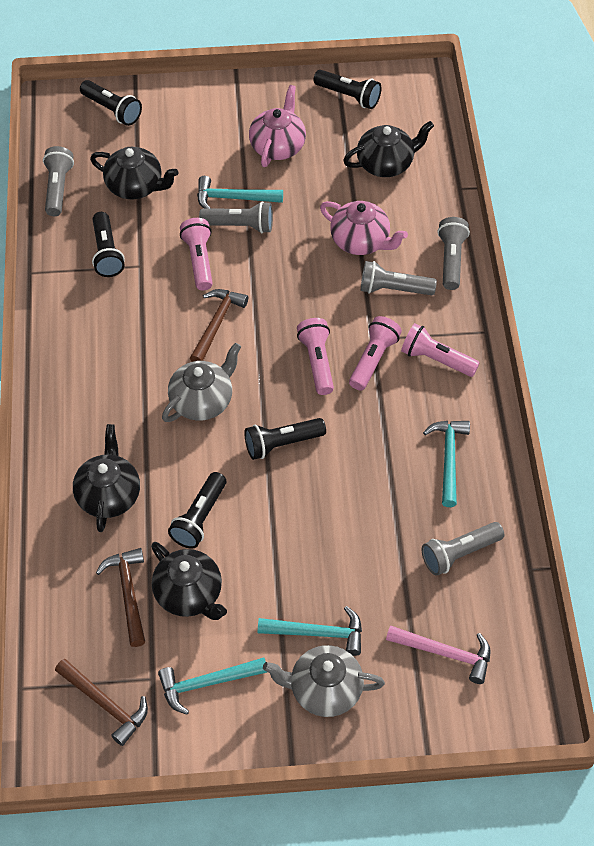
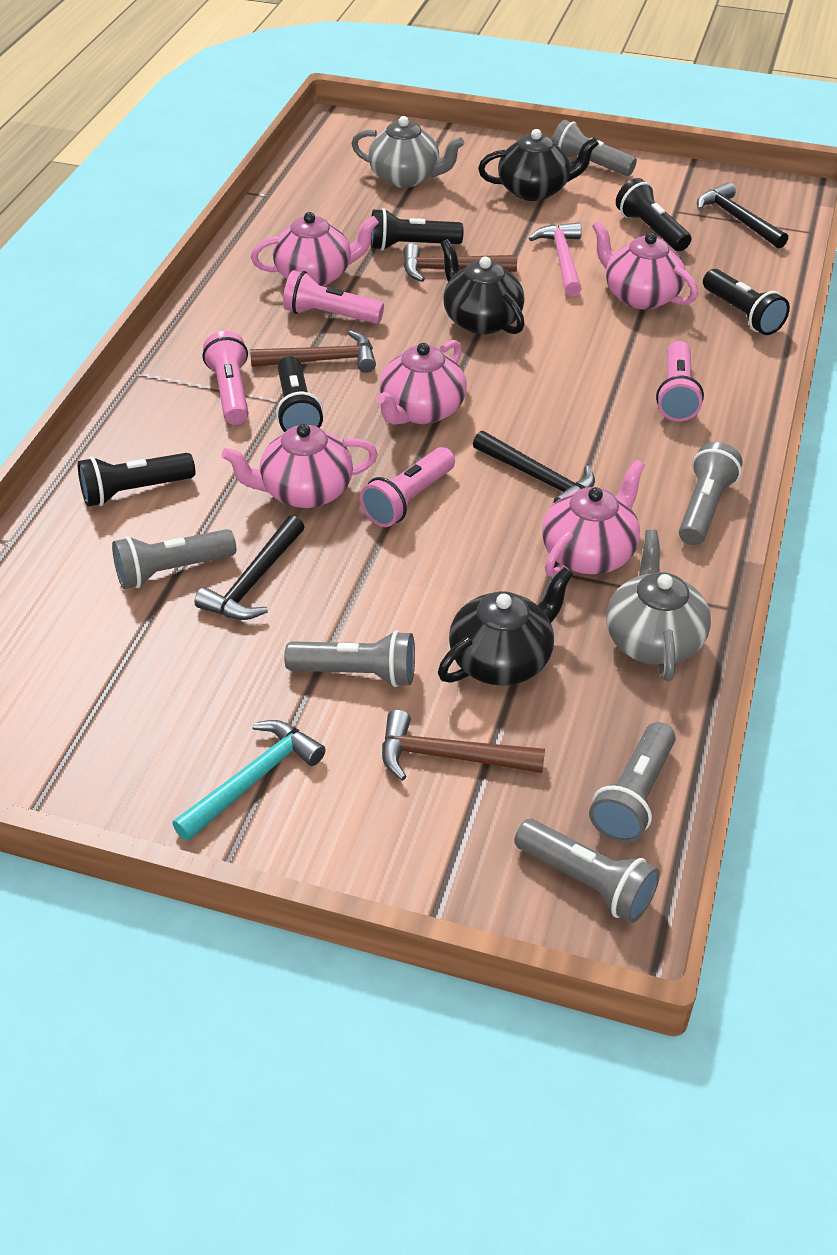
black hammer: none = 0 -> [194,515,304,620] [473,431,595,503] [697,182,788,248] = 3
black teapot: [73,424,140,532] [90,147,178,199] [151,542,227,620] [343,121,434,177] = 4 -> [438,567,573,686] [440,239,525,335] [478,129,599,201] = 3
grey flashlight: [43,146,74,216] [199,201,273,233] [361,261,437,295] [422,522,504,576] [437,217,470,290] = 5 -> [112,529,236,589] [284,631,415,687] [514,819,660,923] [552,120,637,176] [589,722,676,843] [679,442,743,545] = 6
pink teapot: [249,85,306,167] [320,201,408,255] = 2 -> [221,424,378,508] [251,212,379,286] [376,340,467,425] [542,460,645,577] [592,221,698,309] = 5
turquoise hammer: [158,657,267,715] [197,176,283,209] [258,606,362,656] [423,421,470,507] = 4 -> [172,720,326,841] = 1

